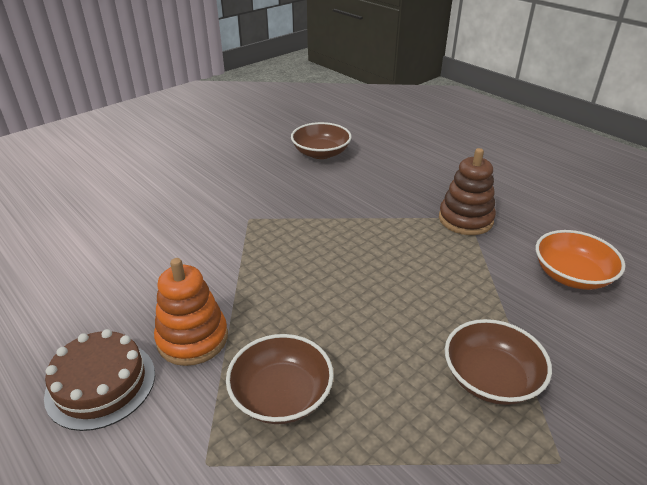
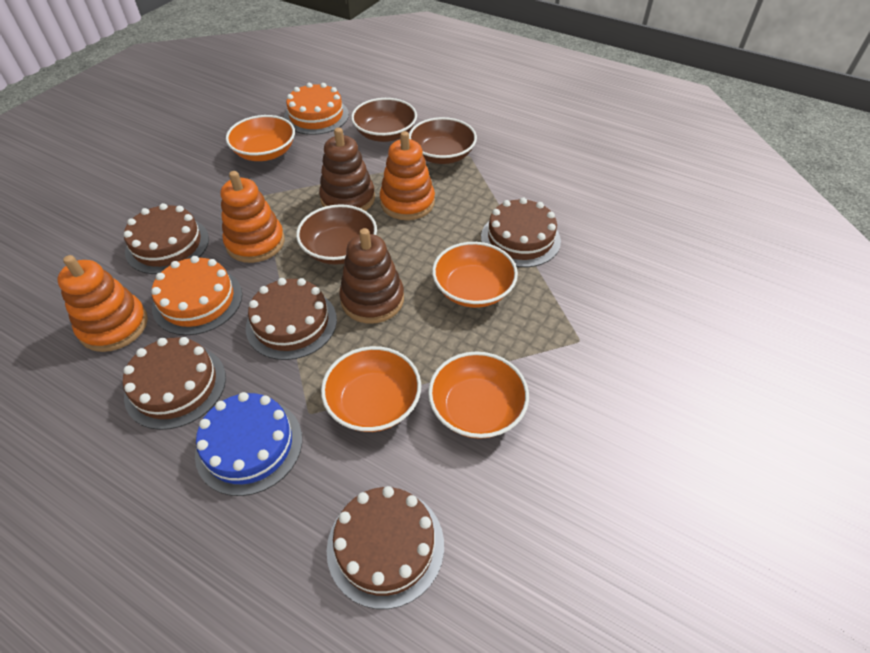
blue cake: none = 0 -> [195,392,302,496] = 1
brown cake: [44,329,155,431] = 1 -> [123,337,226,430] [124,203,209,274] [246,278,337,360] [327,486,444,609] [481,197,561,267] = 5
brown stacking toy: [439,148,496,235] = 1 -> [319,128,375,211] [339,228,404,324] = 2
orange bowl: [536,230,625,290] = 1 -> [226,115,295,161] [321,346,421,432] [428,351,529,439] [432,242,518,308] = 4
orange cake: none = 0 -> [151,256,242,335] [284,83,349,135] = 2
orange stacking toy: [154,258,228,366] = 1 -> [57,255,148,352] [221,171,285,263] [380,131,435,220] = 3

